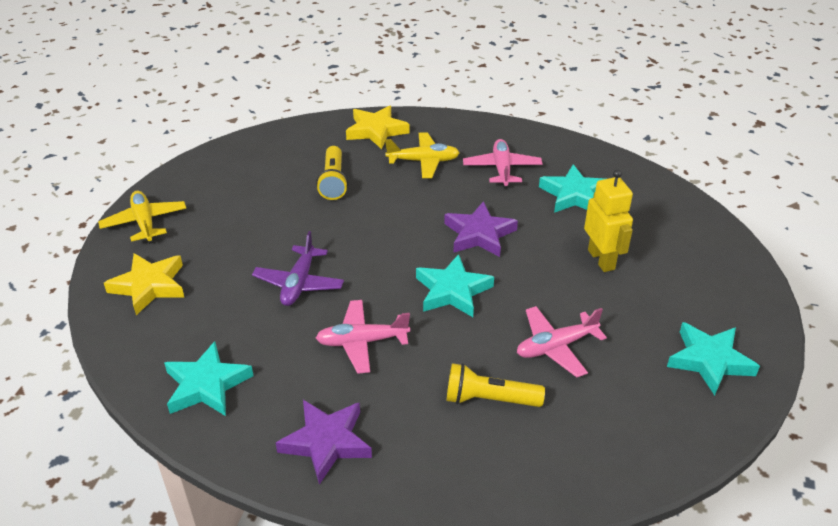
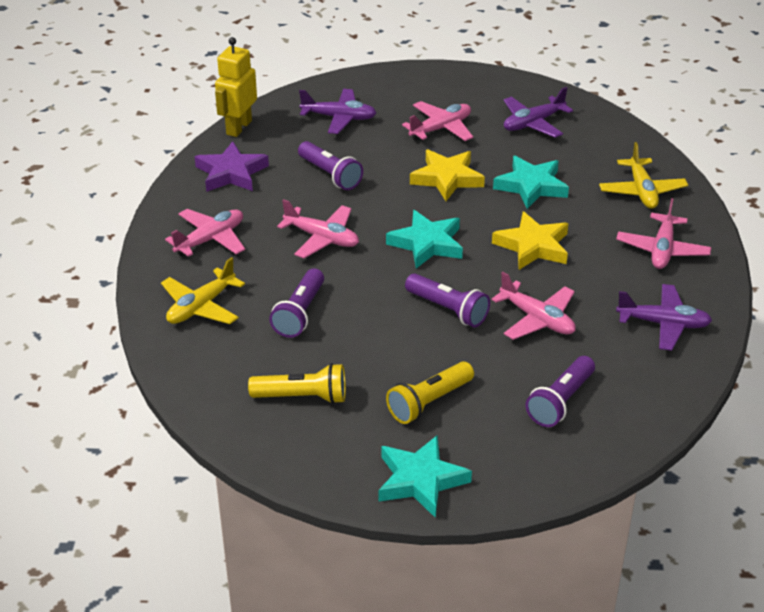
pink plane: [316,300,410,374] [463,139,543,188] [517,306,607,377] = 3 -> [165,209,245,257] [277,199,359,258] [402,101,473,141] [491,272,576,340] [616,198,711,269] = 5
purple flashlight: none = 0 -> [269,268,324,338] [298,141,363,190] [405,273,490,327] [526,356,595,427] = 4
purple plane: [252,231,344,306] = 1 -> [299,89,376,134] [503,87,573,138] [616,284,712,351] = 3
purple star: [276,400,372,485] [444,201,518,257] = 2 -> [194,141,269,192] = 1
turquoise star: [164,341,253,416] [416,254,494,317] [539,164,604,213] [667,322,760,396] = 4 -> [379,435,472,518] [386,210,463,268] [493,156,569,209] = 3

